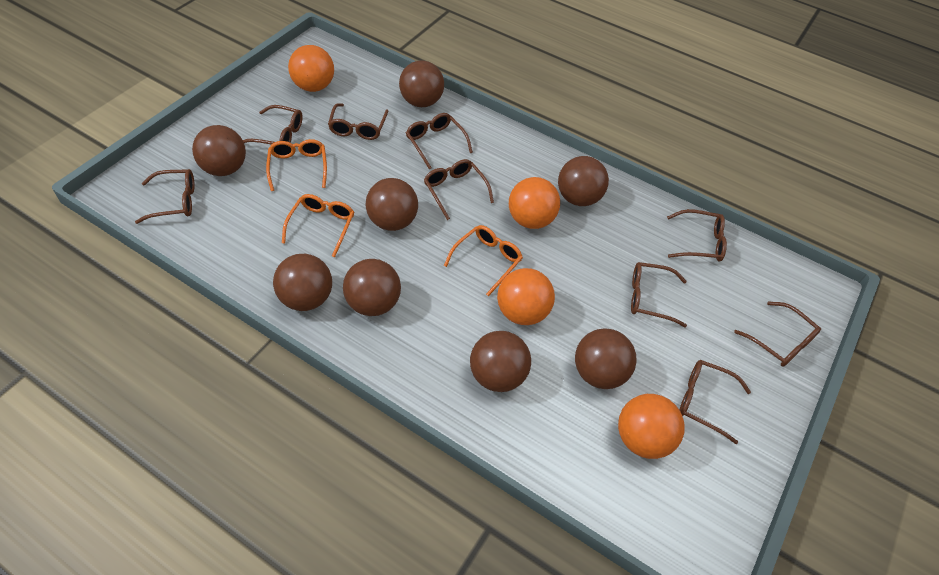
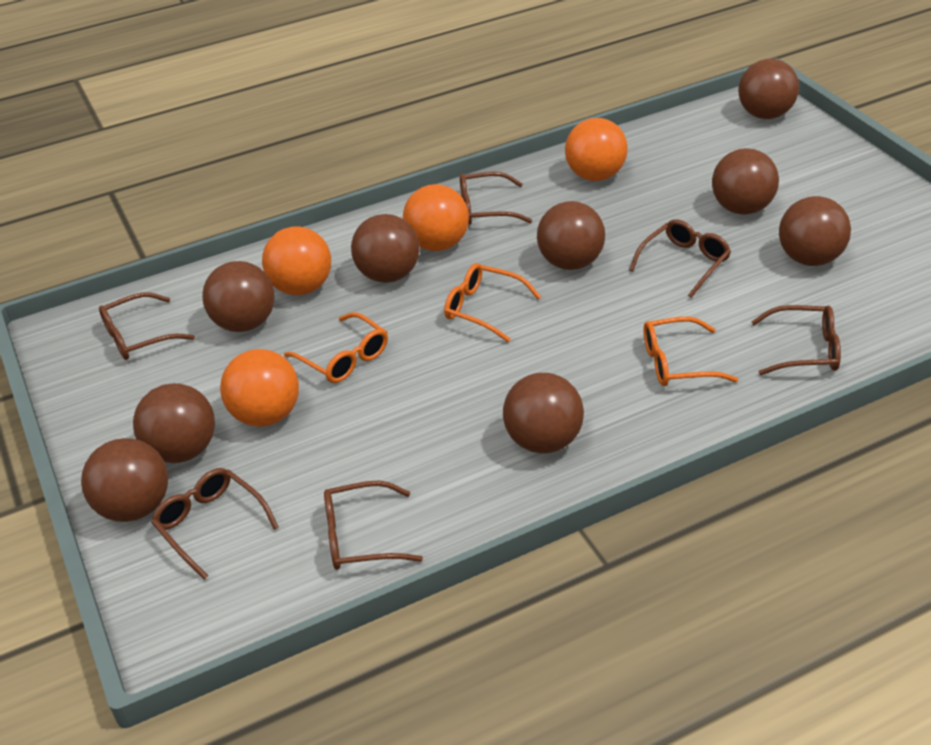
brown ball: [192,125,246,176] [273,254,332,311] [343,259,401,316] [365,178,418,231] [399,60,444,107] [470,331,531,392] [558,156,609,206] [575,328,637,389] = 8 -> [81,438,168,522] [133,383,215,463] [202,261,275,332] [351,214,420,283] [503,373,584,454] [537,201,605,270] [712,148,779,215] [738,59,799,119] [779,196,851,266] = 9
brown glasses: [135,169,195,224] [243,105,303,145] [328,103,388,140] [406,113,473,169] [424,159,494,220] [631,262,687,328] [667,209,727,262] [680,360,751,444] [734,301,821,367] = 9 -> [99,292,195,360] [151,468,279,580] [324,480,423,570] [460,172,532,225] [629,219,731,298] [751,305,841,375] = 6

